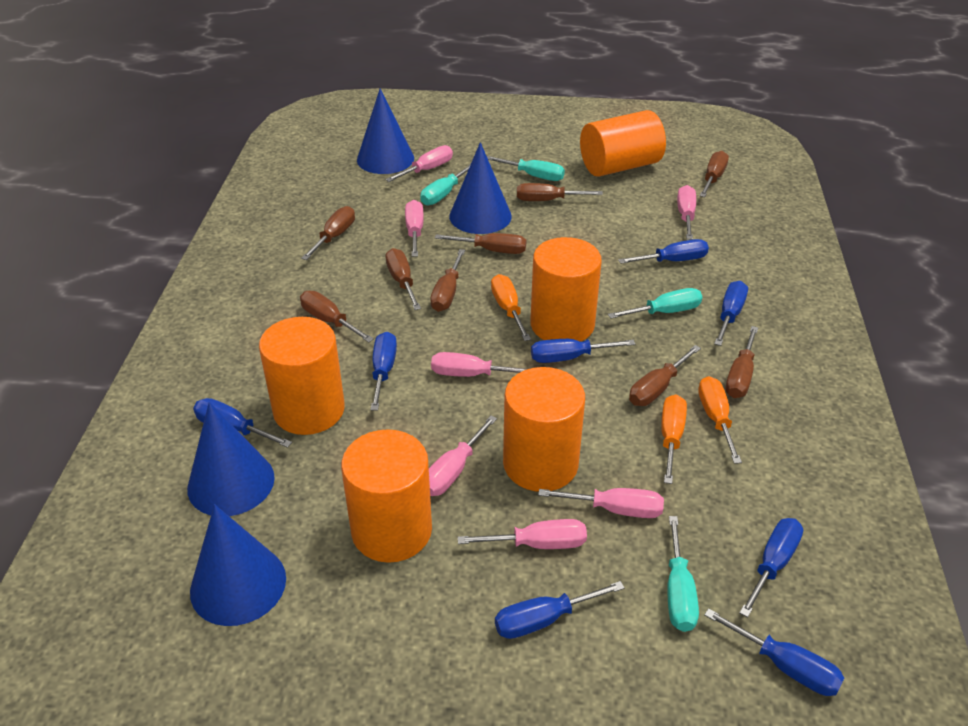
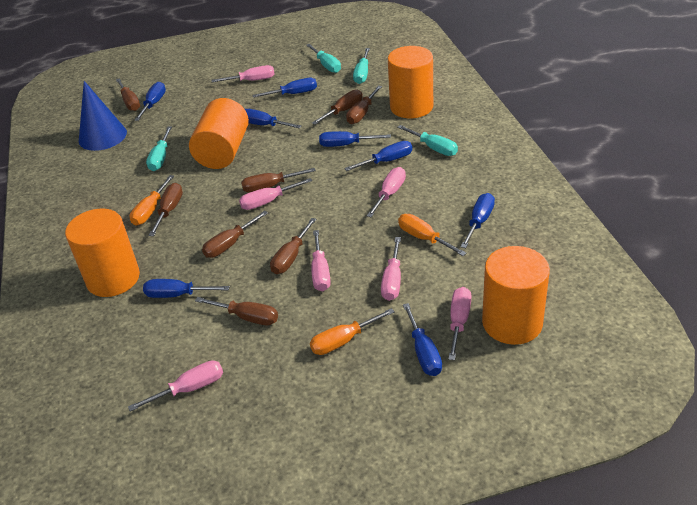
blue cone: [187,402,275,516] [190,504,286,626] [357,88,414,174] [449,142,512,234] = 4 -> [79,81,127,151] = 1
brown screwdriver: [300,291,374,343] [301,206,355,260] [385,248,421,310] [430,249,465,312] [435,233,526,254] [517,183,603,201] [629,345,701,406] [699,151,729,197] [725,326,758,398] = 9 -> [116,78,140,111] [149,183,183,236] [195,297,278,325] [202,211,268,258] [241,168,316,192] [270,218,316,274] [312,89,363,125] [346,86,382,124] = 8
orange cylinder: [259,317,345,435] [341,429,432,563] [503,367,585,492] [530,237,602,342] [580,110,666,177] = 5 -> [65,208,140,297] [189,98,249,169] [388,46,433,118] [482,246,550,345] = 4

